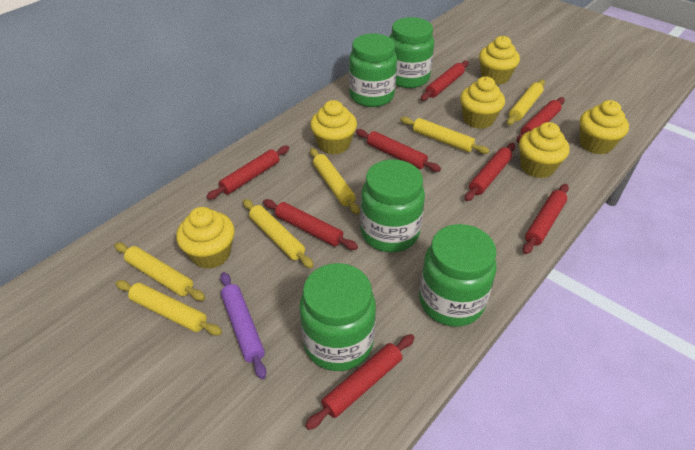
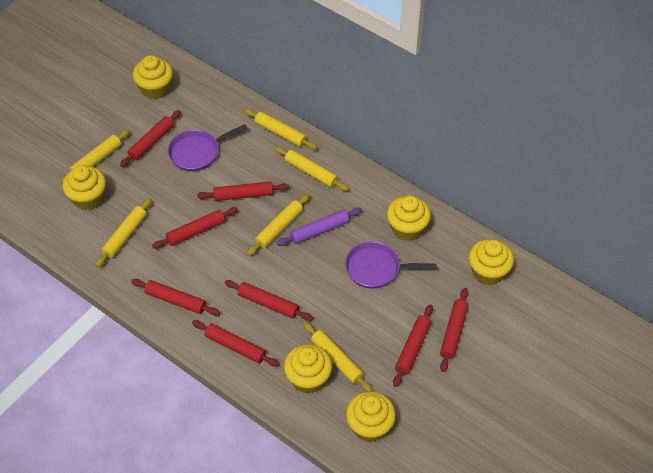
green jar: [299,263,376,371] [349,34,397,107] [360,159,425,252] [389,17,434,88] [419,224,496,327] = 5 -> none = 0
purple pan: none = 0 -> [168,124,247,171] [345,242,436,288] = 2

